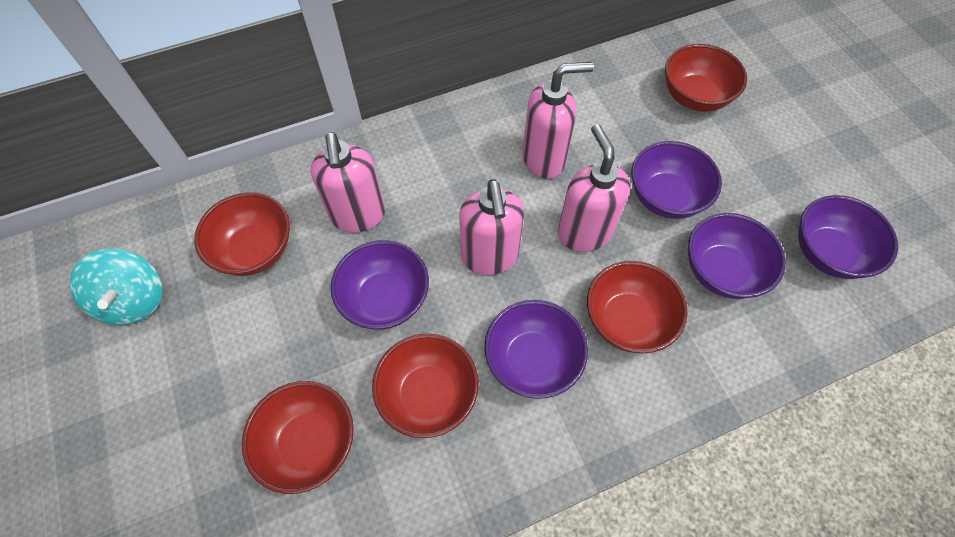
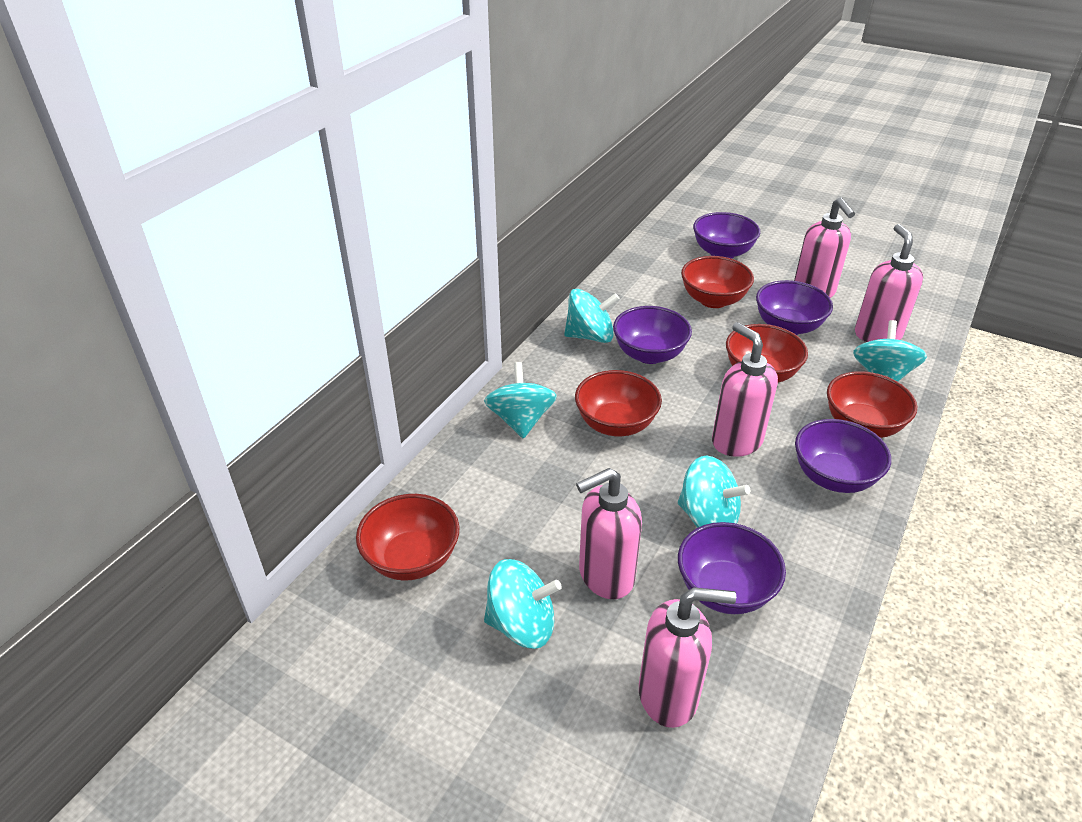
pink soap dispenser: [311,132,385,233] [459,179,524,275] [523,62,594,179] [558,124,631,252] = 4 -> [576,468,642,599] [639,587,736,728] [712,322,778,457] [794,197,855,298] [855,224,923,342] = 5
turquoise spinning top: [69,249,163,325] = 1 -> [484,362,557,439] [484,559,562,649] [564,289,620,343] [678,455,750,528] [853,320,927,382] = 5

